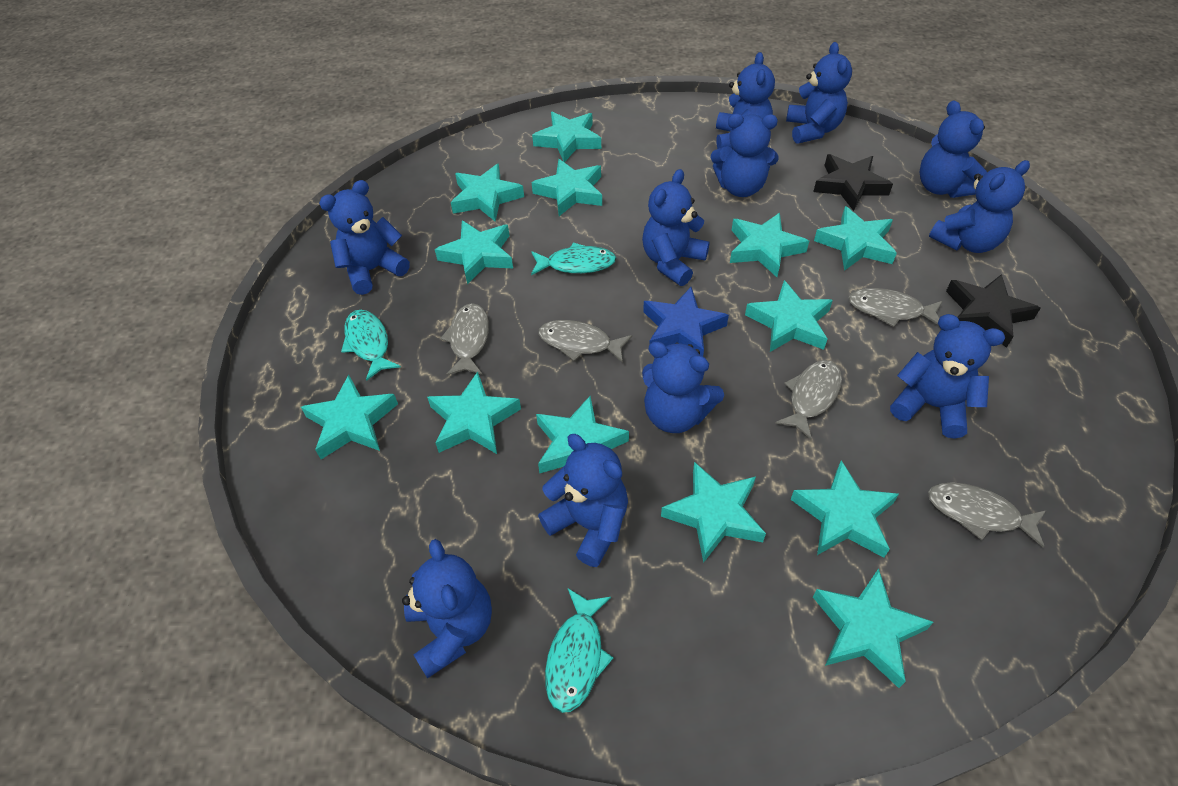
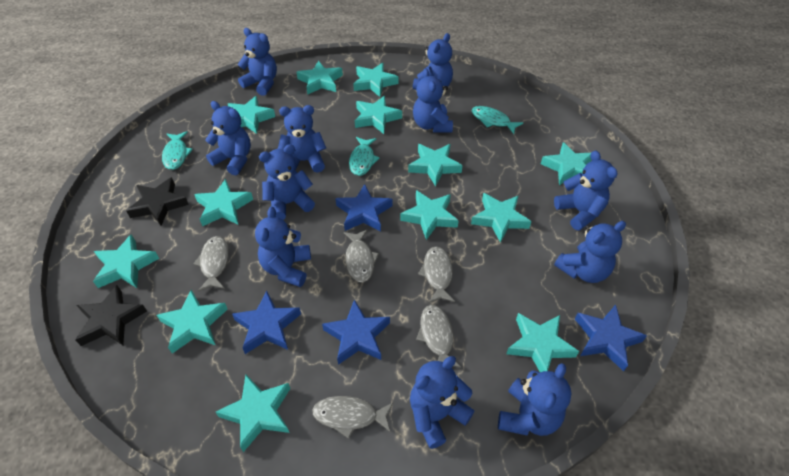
blue star: [643,287,729,356] = 1 -> [232,291,301,354] [322,300,390,365] [335,184,393,231] [575,305,647,371] = 4

